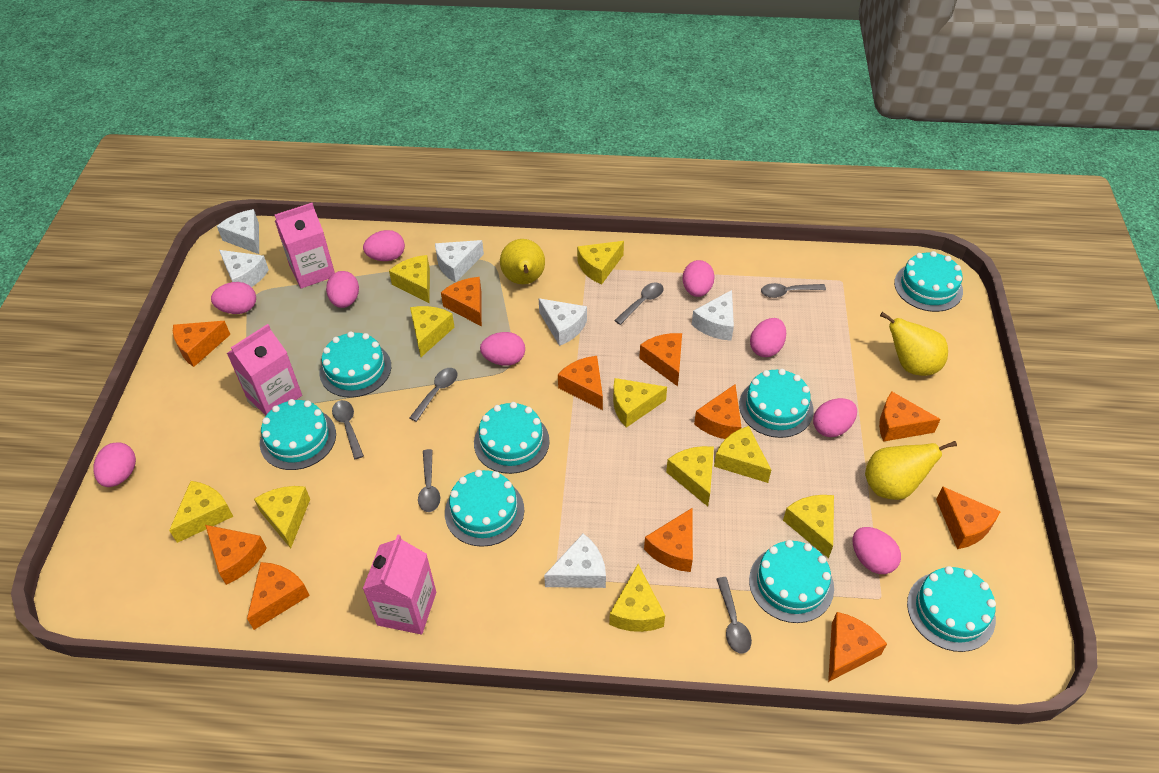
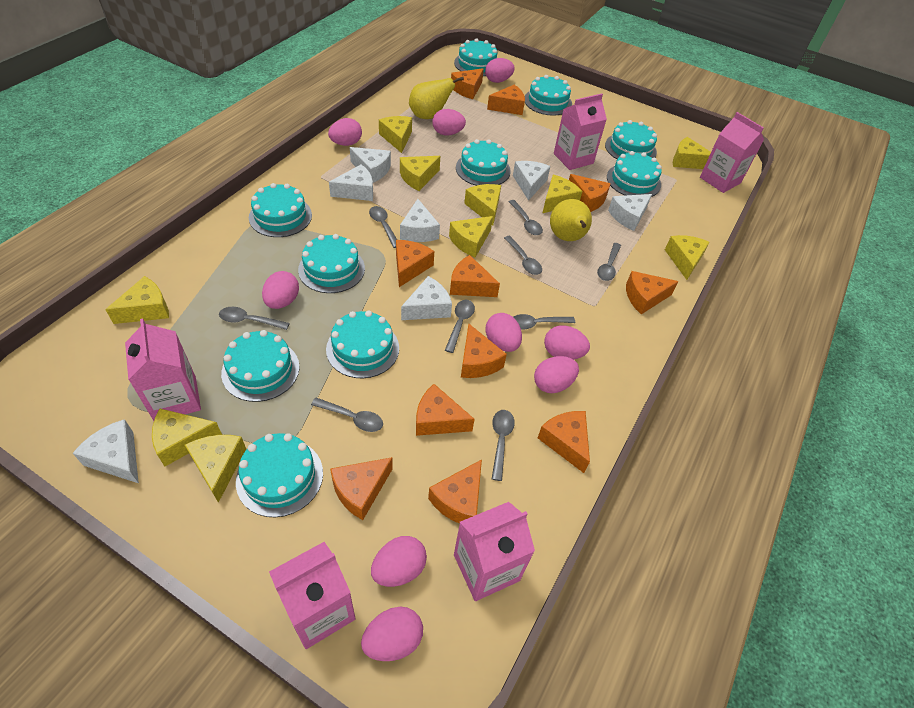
grey spoon: [332,400,364,459] [409,368,457,422] [418,449,440,512] [614,283,664,325] [716,577,752,654] [761,283,826,298] = 6 -> [219,307,290,330] [311,398,383,432] [369,206,397,248] [445,300,475,353] [492,410,515,481] [504,236,542,275] [508,200,543,235] [513,314,575,329] [597,243,621,281] = 9
pink carton: [227,324,302,415] [275,203,335,289] [363,534,436,634] = 3 -> [125,319,201,421] [269,542,356,649] [454,502,535,601] [554,93,607,170] [700,112,764,193] = 5
turquoise cake: [260,399,336,470] [319,331,391,398] [445,470,524,547] [474,402,550,474] [739,369,814,438] [749,540,834,623] [894,251,963,312] [907,566,996,652] = 8 -> [221,330,300,402] [236,433,323,517] [249,183,312,237] [298,234,365,293] [326,310,399,378] [454,38,497,76] [456,139,511,186] [525,75,572,116] [605,120,657,159] [607,151,662,197] = 10
white cheese: [217,209,259,254] [219,250,269,287] [435,240,484,283] [539,298,587,346] [544,534,606,588] [692,290,734,341] = 6 -> [73,419,139,483] [329,164,373,201] [350,147,391,183] [400,199,440,242] [401,276,452,320] [513,161,550,201] [608,194,652,231] = 7
yellow pear: [500,239,545,284] [865,441,957,500] [880,312,948,376] = 3 -> [409,77,464,119] [550,199,592,241] = 2

